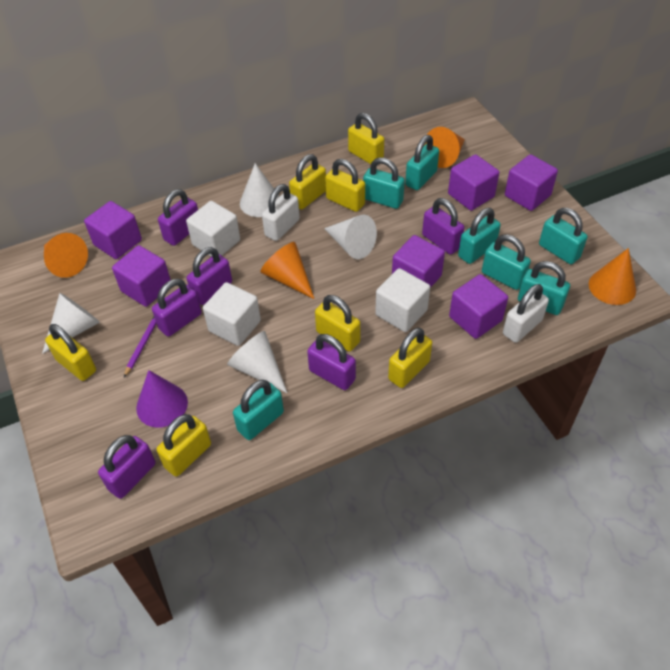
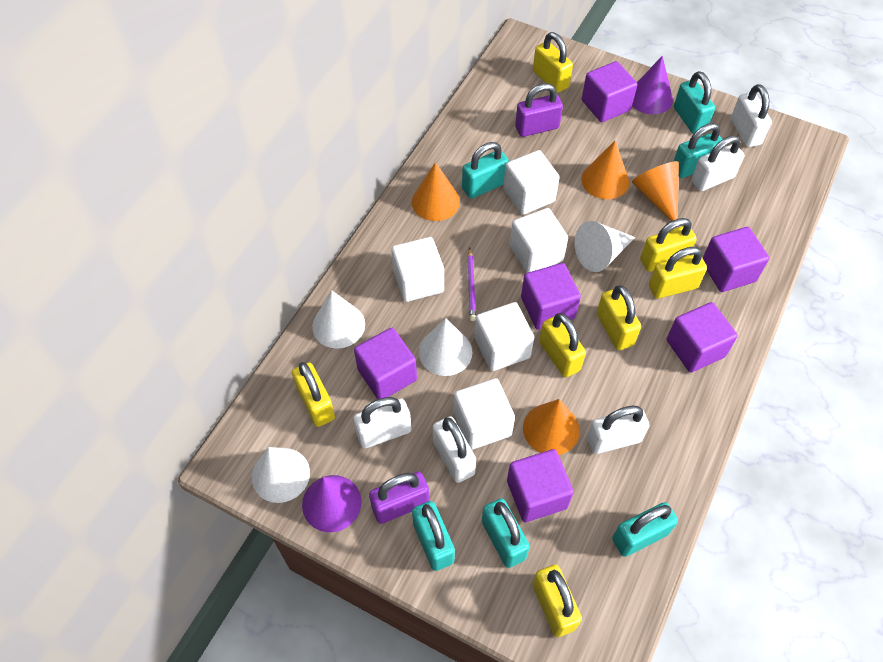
purple cone: [136,370,188,428] = 1 -> [302,475,362,532] [632,56,673,115] = 2
purple padlock: [98,435,156,499] [152,279,201,337] [158,189,198,246] [187,247,232,305] [307,334,356,390] [422,198,464,255] = 6 -> [369,472,429,524] [515,83,563,137] = 2
turquoise padlock: [233,380,284,440] [363,157,405,209] [405,135,439,190] [458,208,501,264] [482,234,531,290] [518,261,570,315] [539,208,588,264] = 7 -> [412,501,455,571] [462,142,509,199] [482,498,530,568] [612,502,678,557] [673,123,722,178] [674,71,715,134] = 6
white cube: [186,201,240,257] [203,282,261,346] [375,268,430,332] = 3 -> [391,237,444,302] [454,378,515,450] [474,302,534,371] [503,150,560,215] [510,208,568,273] = 5
white padlock: [262,184,300,241] [503,284,549,343] = 2 -> [353,397,411,449] [433,416,476,483] [587,406,650,454] [691,135,745,191] [731,84,772,147] = 5

